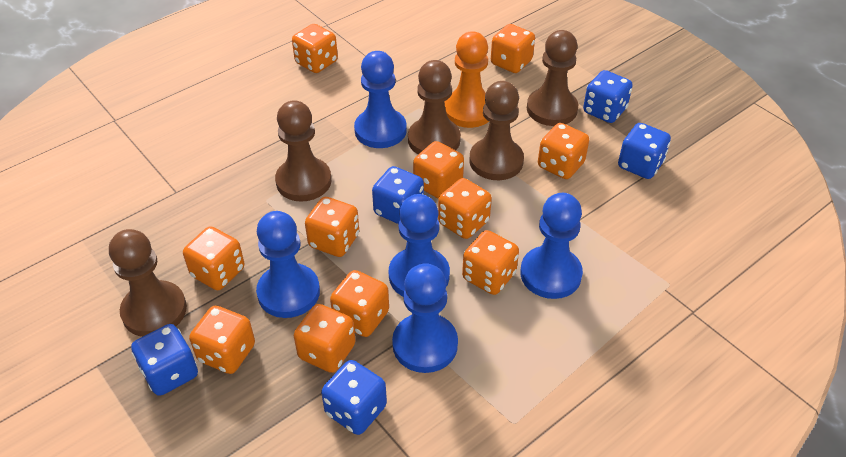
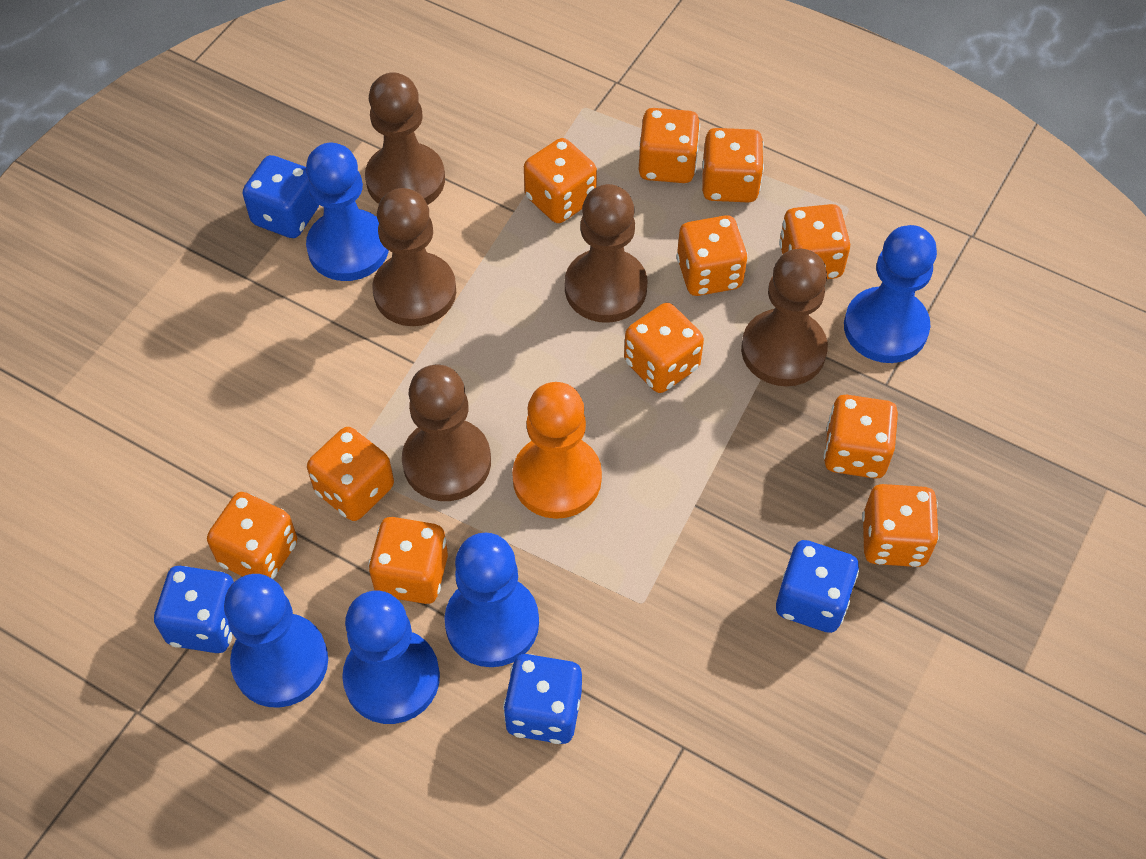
blue dice: [131,324,198,396] [321,360,387,435] [372,166,424,224] [583,70,633,123] [618,123,671,179] = 5 -> [154,566,234,653] [243,155,319,238] [503,654,582,744] [776,540,859,633] = 4

